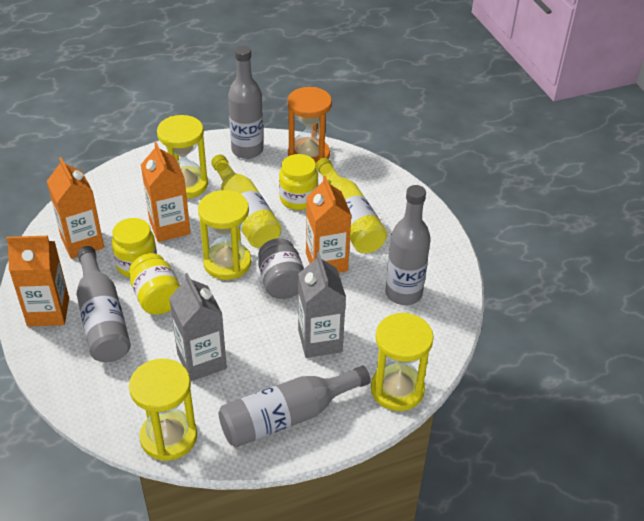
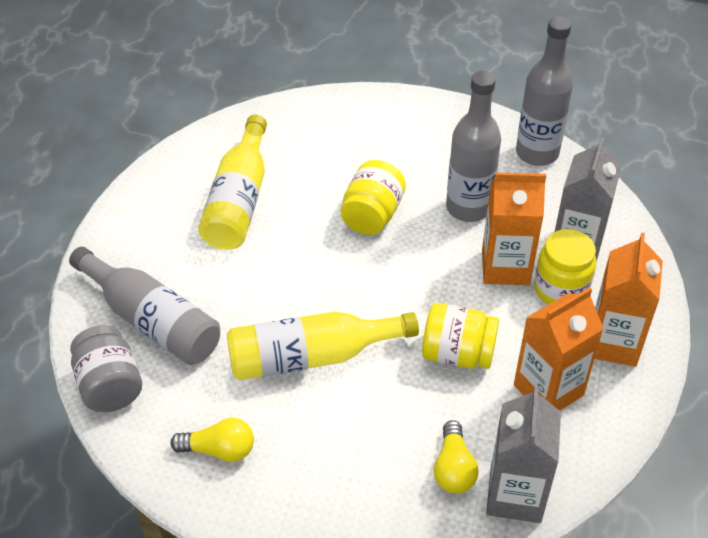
grey bottle: [77,246,131,362] [219,366,371,447] [228,46,263,159] [385,185,431,305] = 4 -> [69,247,220,365] [446,71,501,222] [516,16,573,166] = 3
orange carton: [6,236,69,327] [47,157,104,259] [141,142,191,242] [306,176,352,273] = 4 -> [482,172,546,285] [514,287,604,411] [595,233,663,367] = 3
orange hourglass: [287,87,332,163] = 1 -> none = 0
yellow hourglass: [129,359,197,461] [157,115,208,199] [198,190,251,280] [371,312,434,411] = 4 -> none = 0
yellow light bulb: none = 0 -> [170,418,254,462] [434,420,479,494] = 2

